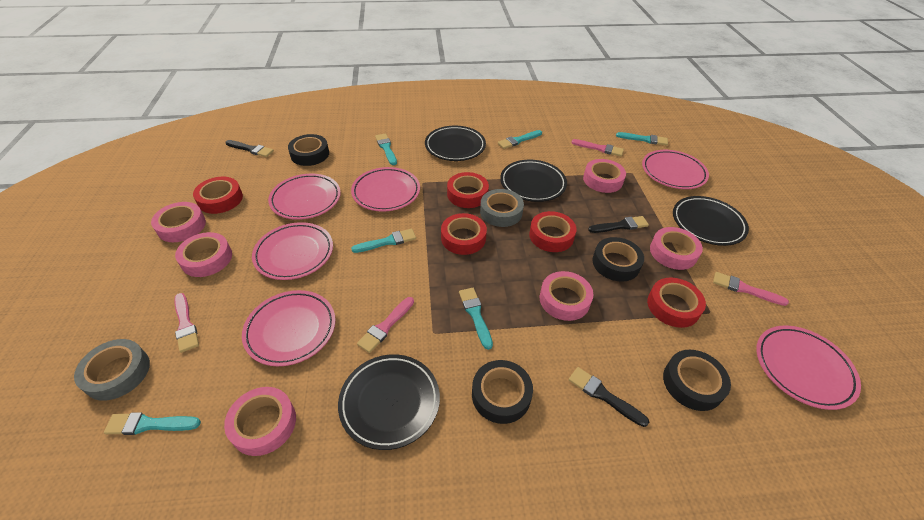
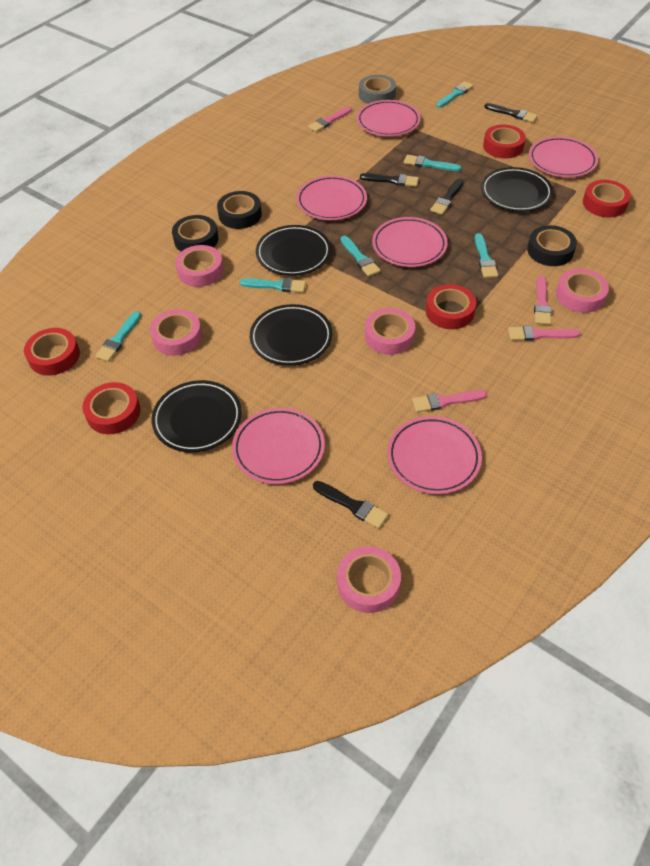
black brush: [225,140,274,157] [569,367,649,427] [588,216,649,233] = 3 -> [313,481,388,529] [360,173,419,187] [430,178,464,215] [484,103,538,122] = 4
black tape: [288,134,329,166] [472,360,533,424] [592,237,644,282] [663,350,731,411] = 4 -> [172,215,218,252] [217,191,262,229] [527,225,577,266] = 3
grey tape: [74,339,150,401] [480,189,524,227] = 2 -> [359,75,396,104] = 1
pink tape: [151,202,206,242] [175,232,232,277] [224,387,296,456] [540,271,593,321] [583,159,626,193] [650,227,703,270] = 6 -> [150,309,202,356] [175,245,224,287] [337,546,401,613] [365,308,415,355] [556,269,609,313] = 5

